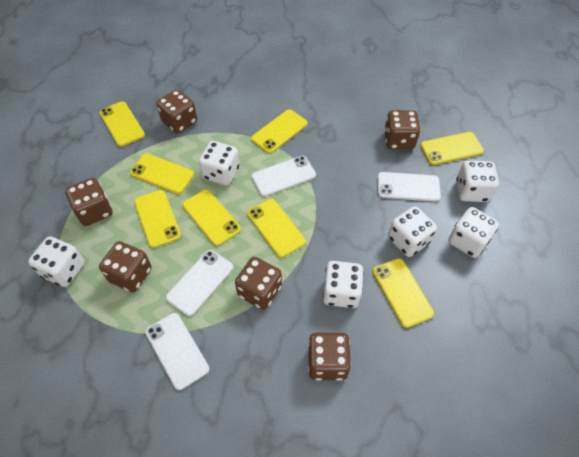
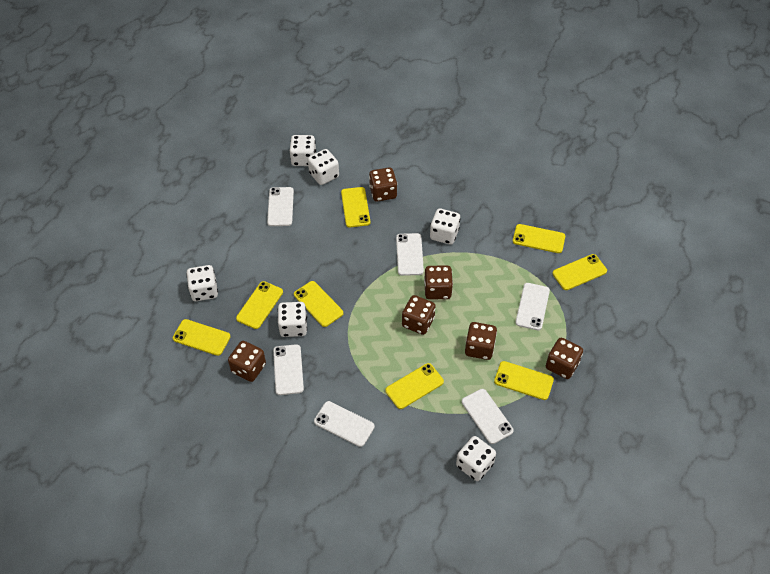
white phone: [145,313,209,390] [166,250,233,316] [251,156,316,197] [378,172,441,202] = 4 -> [267,187,294,226] [273,344,304,395] [314,401,375,447] [396,233,424,276] [462,389,514,444] [515,283,550,330] = 6

